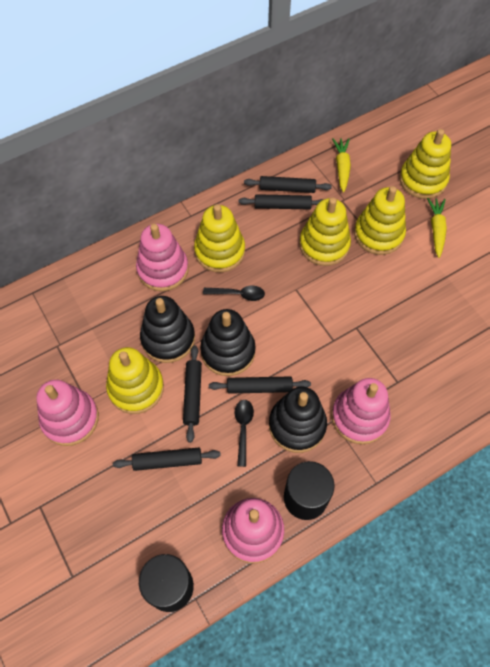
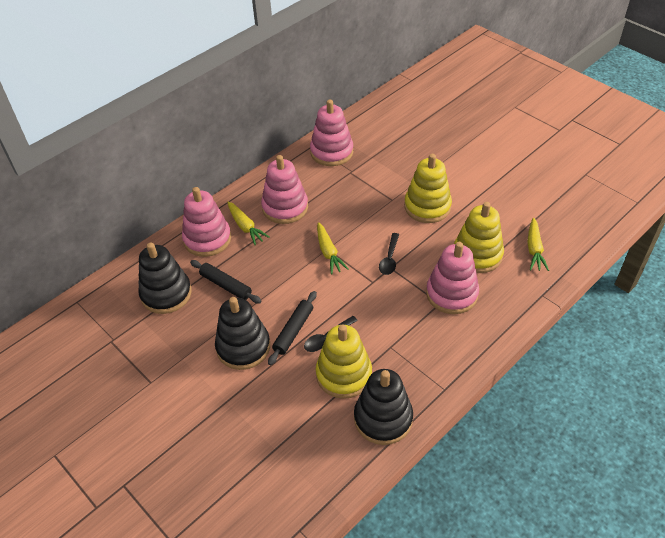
black cylinder: [139,554,194,612] [284,461,334,520] = 2 -> none = 0
black rolling pin: [113,448,221,471] [183,345,202,443] [209,376,311,394] [239,194,324,209] [244,176,332,193] = 5 -> [190,260,262,304] [268,291,317,365] = 2
yellow carrot: [332,138,351,192] [427,198,447,258] = 2 -> [227,201,270,245] [317,222,349,275] [527,218,549,271] = 3
yellow stacking toy: [106,347,164,414] [194,204,245,272] [299,198,351,266] [354,186,406,255] [399,129,451,199] = 5 -> [316,325,372,399] [404,154,452,223] [454,202,504,273] = 3

